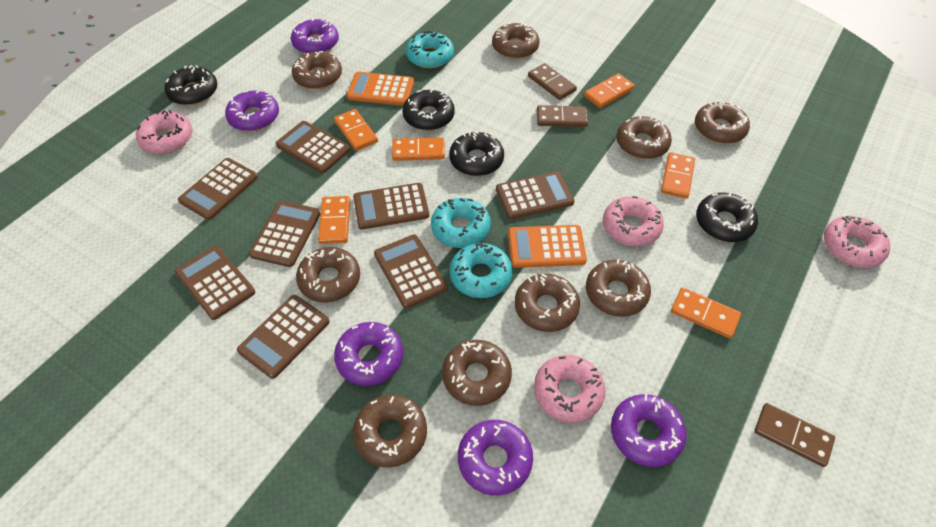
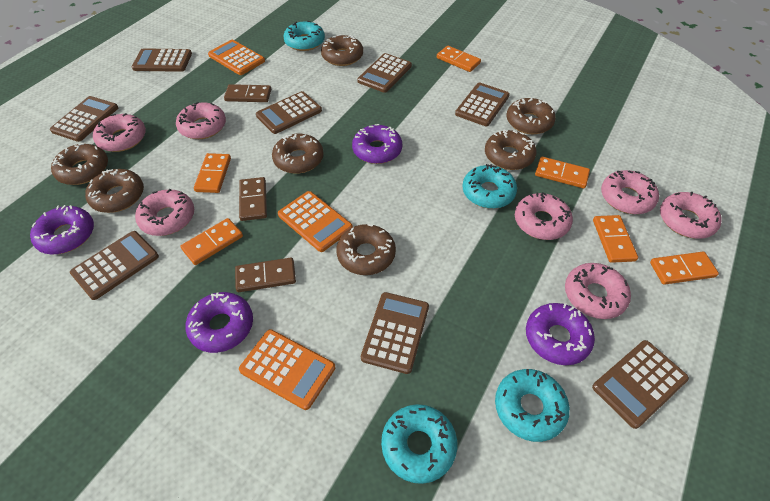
black donut: [165,65,218,105] [403,89,455,130] [449,131,504,176] [696,192,758,242] = 4 -> none = 0
brown donut: [292,51,342,89] [296,247,360,302] [353,395,427,467] [442,340,512,406] [492,22,540,59] [515,274,580,332] [586,259,651,317] [616,115,672,159] [695,101,750,144] = 9 -> [51,143,108,185] [85,169,144,213] [272,134,324,174] [321,34,363,66] [336,224,396,275] [485,130,536,170] [507,98,556,134] = 7
orange calculator: [347,72,414,106] [508,225,587,268] = 2 -> [208,40,265,75] [239,329,335,410] [278,191,353,252] = 3
pink donut: [136,110,193,154] [534,355,606,423] [603,196,664,247] [824,216,890,268] = 4 -> [93,113,146,152] [135,189,194,236] [176,102,226,139] [515,192,573,240] [565,263,631,319] [601,170,659,214] [660,191,722,239] = 7
purple donut: [225,90,279,131] [291,18,339,54] [334,322,403,386] [458,420,533,495] [611,394,686,467] = 5 -> [30,205,94,254] [186,292,253,353] [352,124,402,164] [526,303,595,365] = 4
turquoise donut: [406,31,454,68] [431,198,491,248] [450,243,513,298] = 3 -> [283,20,325,51] [381,404,457,484] [463,164,517,209] [495,369,570,442] = 4

